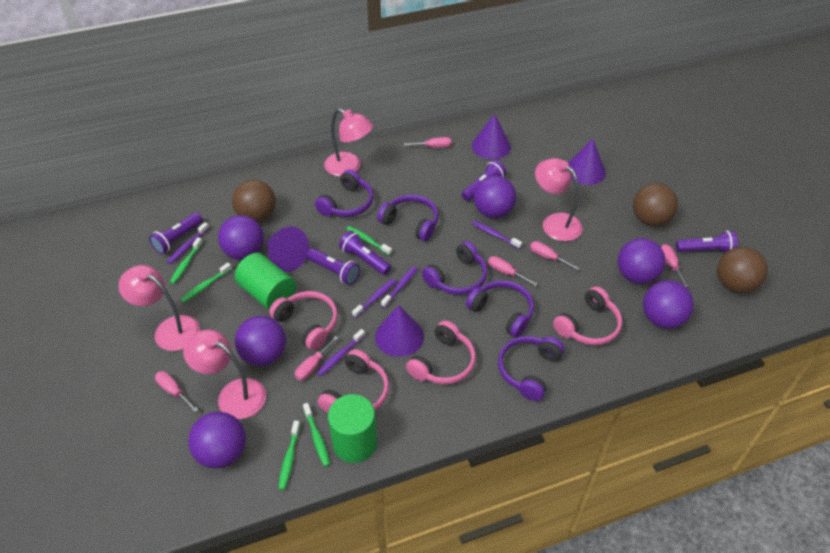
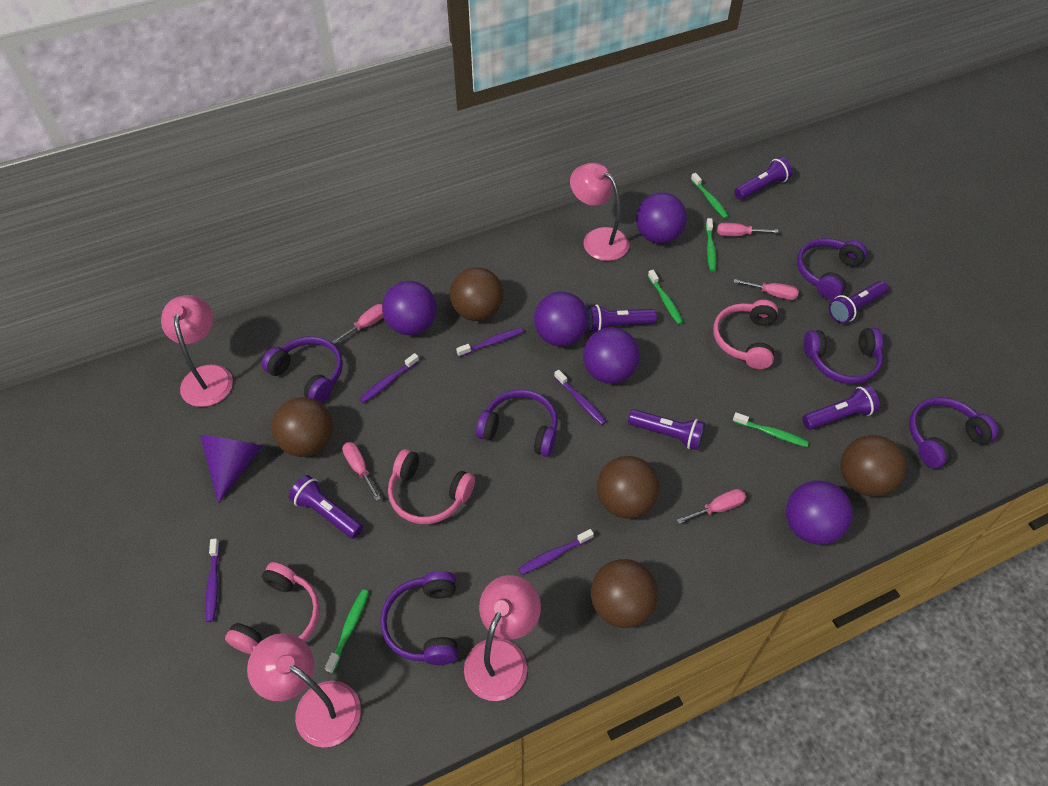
brown ball: [232,180,276,222] [633,183,678,226] [717,247,768,293] = 3 -> [271,397,333,457] [450,267,504,321] [591,559,658,628] [597,456,660,519] [840,435,907,497] = 5
green cylinder: [235,253,296,310] [328,394,377,463] = 2 -> none = 0
pink headphones: [269,291,338,350] [318,349,389,413] [406,321,476,384] [553,286,622,345] = 4 -> [225,562,320,654] [388,449,475,524] [713,300,778,369] = 3
pink screwdriver: [155,371,198,412] [295,336,338,381] [404,137,451,148] [488,256,537,286] [530,241,580,270] [661,244,689,287] = 6 -> [332,304,384,344] [342,442,381,501] [677,489,746,524] [717,223,779,236] [734,279,799,300] = 5
purple ball: [188,412,246,469] [218,215,264,260] [235,316,286,366] [474,176,516,218] [618,238,666,284] [643,280,694,329] = 6 -> [382,281,437,335] [534,292,589,346] [583,327,640,384] [636,193,687,244] [786,481,853,545] = 5
purple cone: [266,226,309,272] [375,305,424,357] [472,114,511,159] [568,139,606,185] = 4 -> [200,435,263,503] = 1
purple flashlight: [149,213,203,254] [306,248,360,285] [339,231,391,275] [461,160,506,201] [676,231,738,253] = 5 -> [289,475,363,539] [587,304,657,332] [628,409,705,450] [734,157,792,200] [803,385,880,430] [829,281,888,324] = 6
purple headphones: [315,169,373,217] [377,195,439,241] [422,241,487,295] [466,280,534,338] [498,336,564,401] = 5 -> [262,336,343,403] [380,571,458,665] [476,389,558,457] [797,238,867,299] [804,328,883,384] [909,397,999,469] = 6

